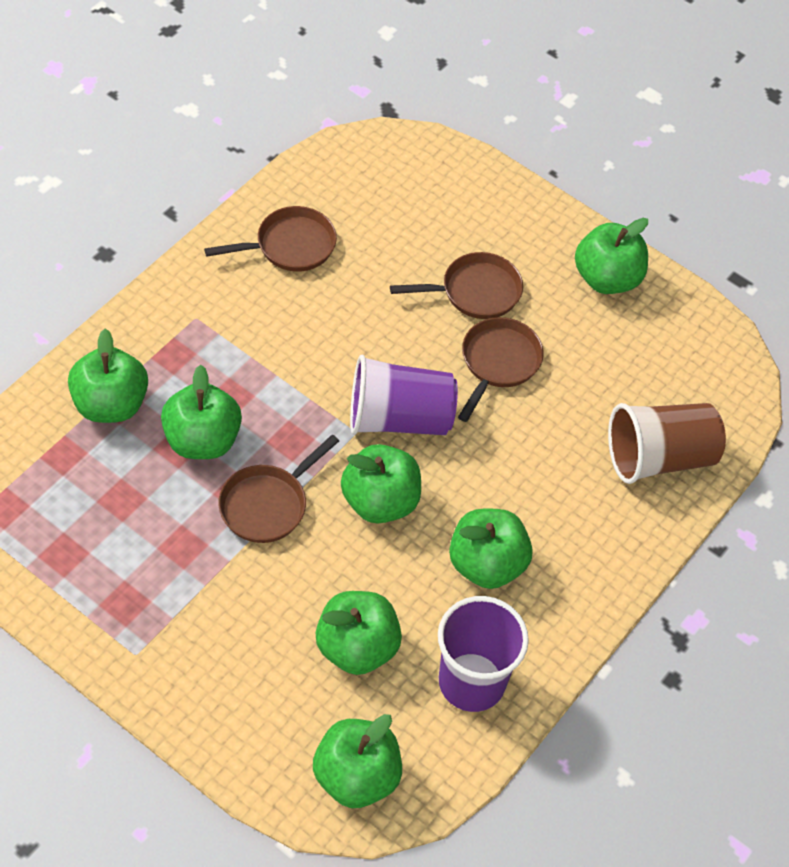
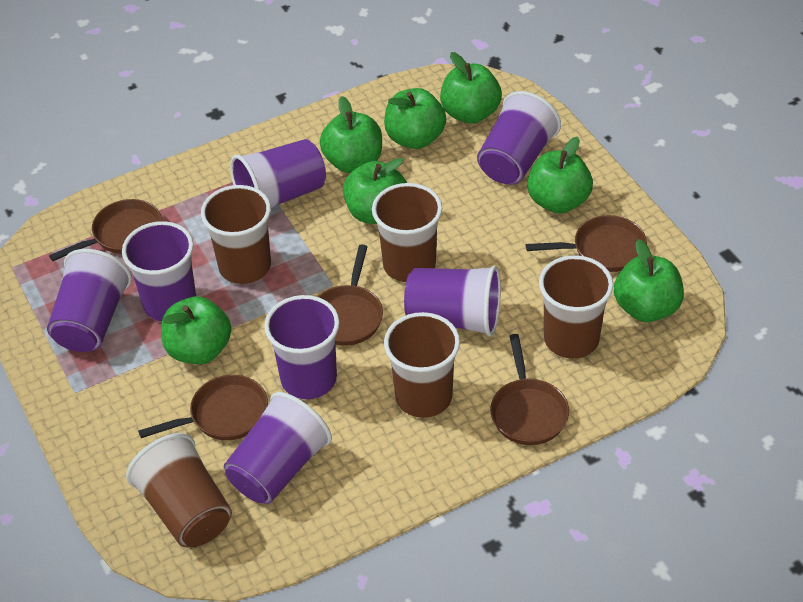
brown cup: [608,403,726,484] = 1 -> [126,433,232,547] [201,185,271,284] [372,183,442,282] [384,312,460,418] [539,255,613,359] = 5
brown pan: [204,206,337,272] [218,435,339,543] [390,252,523,319] [458,317,544,422] = 4 -> [49,199,162,261] [138,375,268,440] [318,245,383,346] [490,334,569,445] [526,215,647,272] = 5
purple cup: [350,355,458,435] [438,596,529,712] = 2 -> [47,249,132,352] [122,221,196,321] [224,392,332,504] [230,139,326,208] [264,295,340,399] [404,265,501,337] [477,91,561,185] = 7

